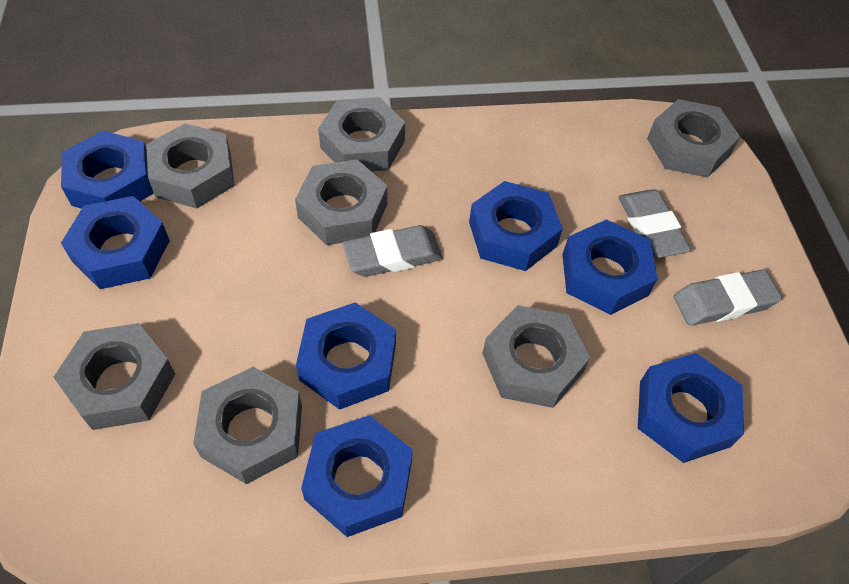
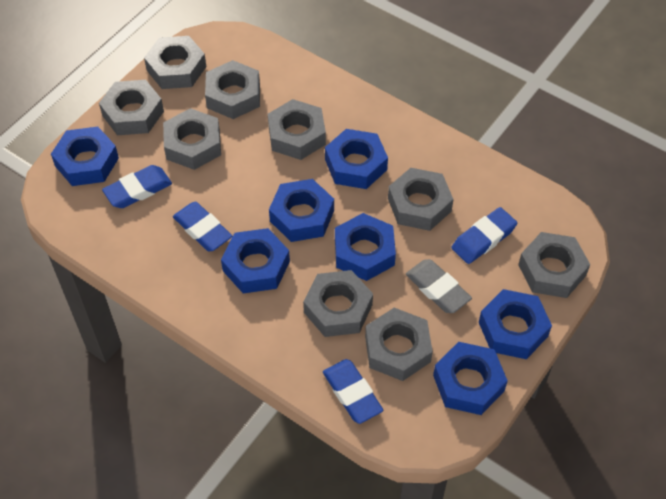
blue eraser: none = 0 -> [102,165,172,208] [173,202,232,252] [323,359,383,424] [451,207,517,264] = 4
grey eraser: [343,225,443,277] [619,189,691,258] [674,270,782,326] = 3 -> [406,259,472,313] = 1
grey nut: [54,323,175,430] [146,123,235,208] [193,367,302,484] [295,160,387,245] [318,97,405,172] [482,305,590,408] [647,99,740,178] = 7 -> [99,80,164,135] [144,36,206,89] [163,108,221,170] [205,60,260,119] [268,99,326,160] [303,270,373,337] [365,308,433,381] [388,168,454,231] [518,232,590,298] = 9

